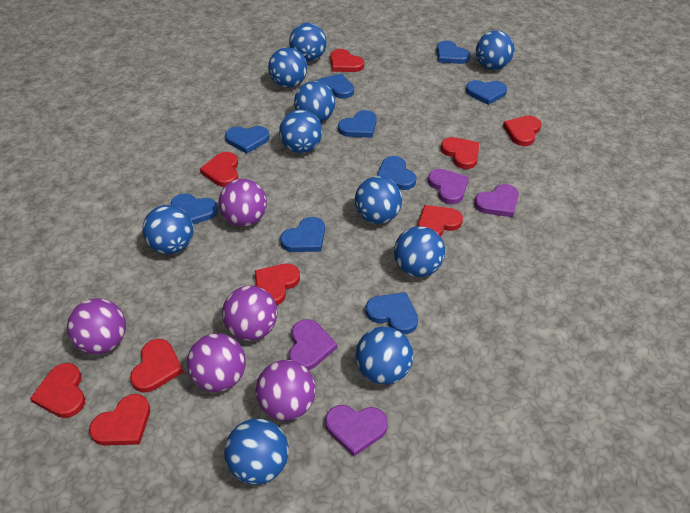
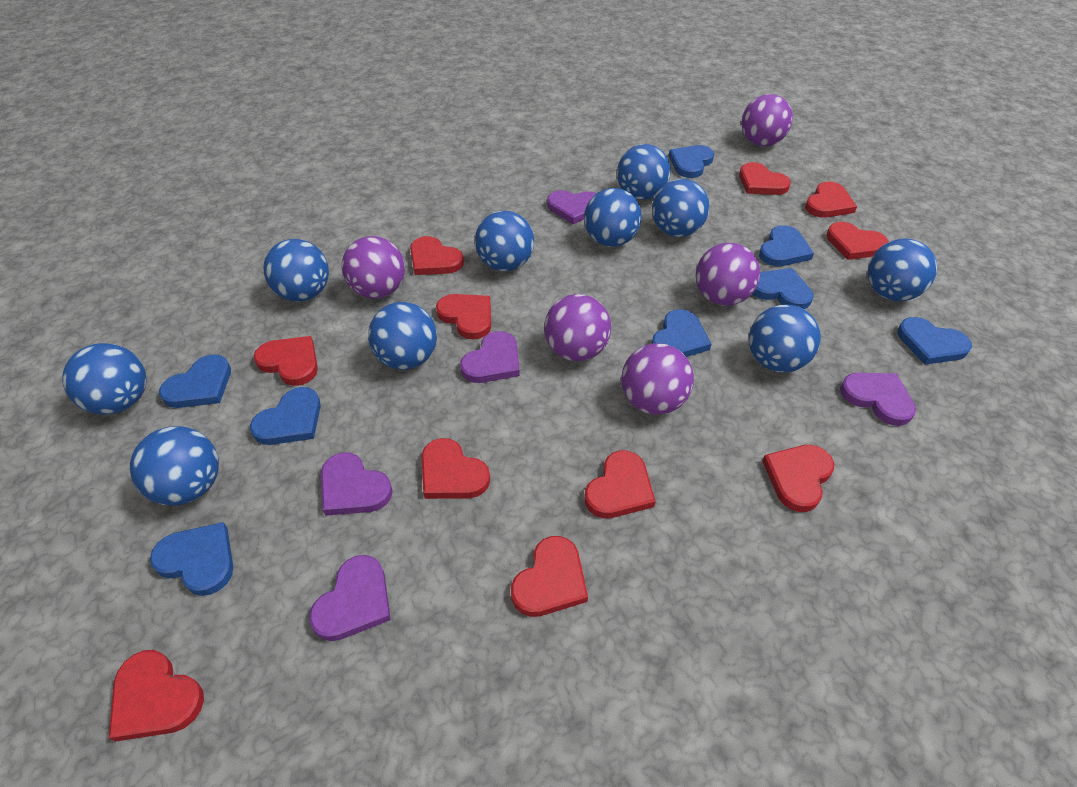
blue heart: [170,193,218,224] [225,126,270,154] [280,217,325,252] [317,74,354,99] [338,110,377,138] [366,292,418,334] [377,156,417,190] [436,40,471,64] [466,80,507,105] = 9 -> [150,522,233,596] [159,354,231,408] [250,387,321,445] [652,309,711,357] [669,145,714,178] [752,268,814,309] [759,225,814,266] [897,317,972,365] = 8
purple heart: [289,319,337,370] [325,405,388,457] [428,169,469,204] [474,184,519,217] = 4 -> [309,555,391,641] [321,453,393,516] [460,331,520,383] [547,190,597,224] [840,373,916,426] = 5
red heart: [30,363,85,418] [89,394,150,446] [130,339,184,392] [200,152,238,187] [255,264,300,305] [330,49,364,72] [418,205,463,237] [441,137,479,169] [503,116,541,146] = 9 -> [109,650,204,742] [254,336,318,386] [410,236,464,275] [421,438,490,499] [436,294,491,339] [511,536,588,617] [584,451,656,518] [739,162,791,195] [762,445,834,512] [805,182,857,218] [826,222,889,260] = 11

